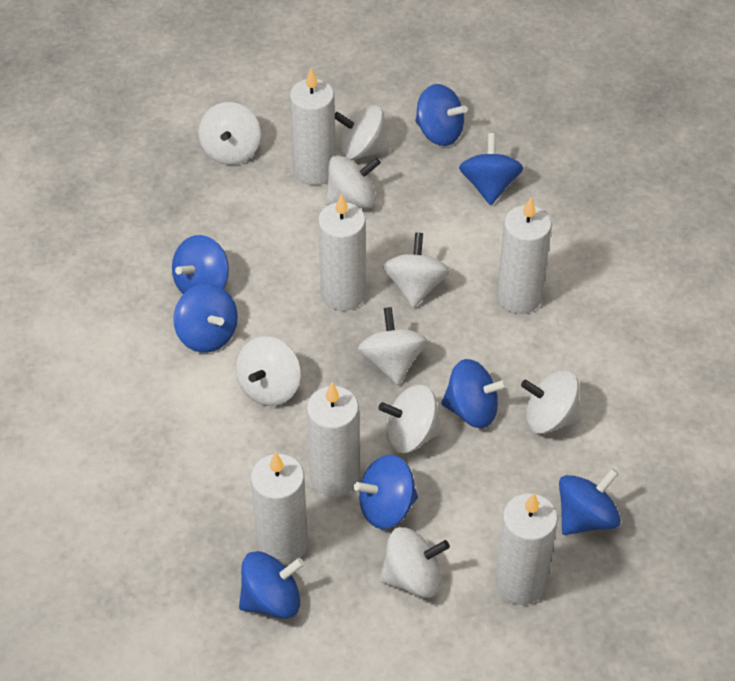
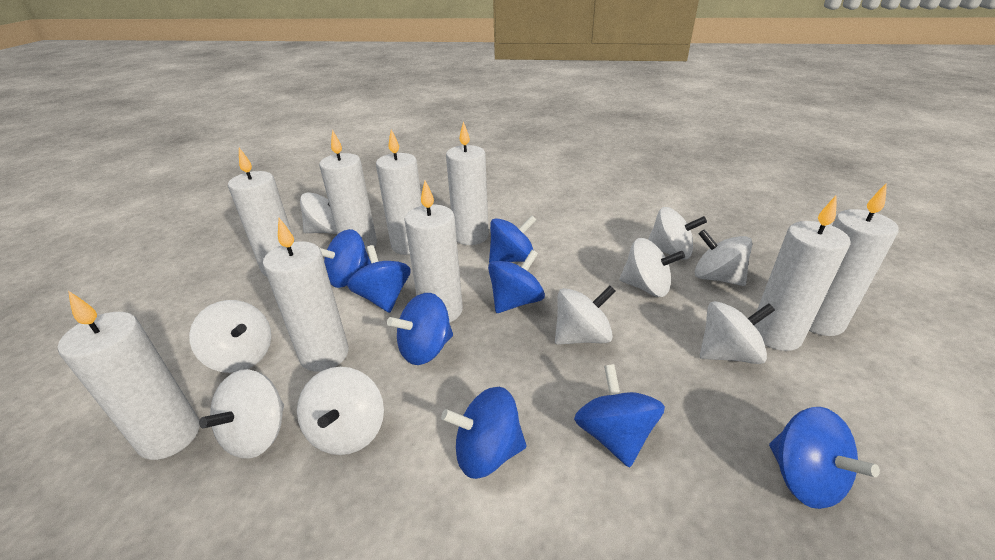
white candle: [251,452,308,565] [290,68,336,185] [307,383,359,497] [318,193,366,311] [495,493,558,605] [497,197,552,314] = 6 -> [58,291,200,460] [228,148,295,276] [263,218,349,372] [319,130,377,252] [376,130,423,255] [404,181,463,323] [446,121,489,245] [754,196,851,351] [809,183,899,336] = 9

